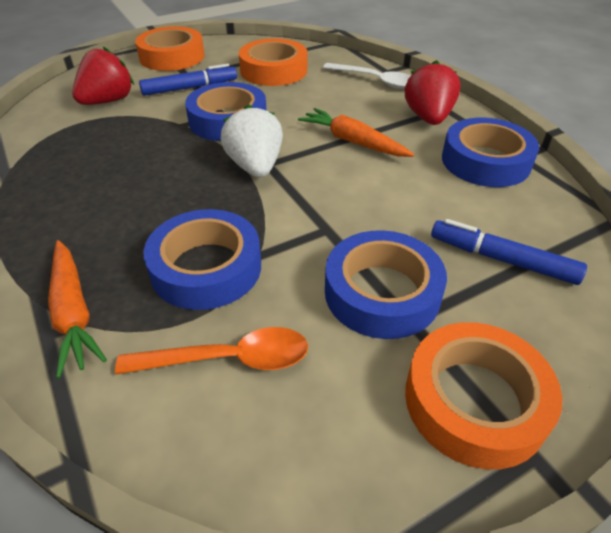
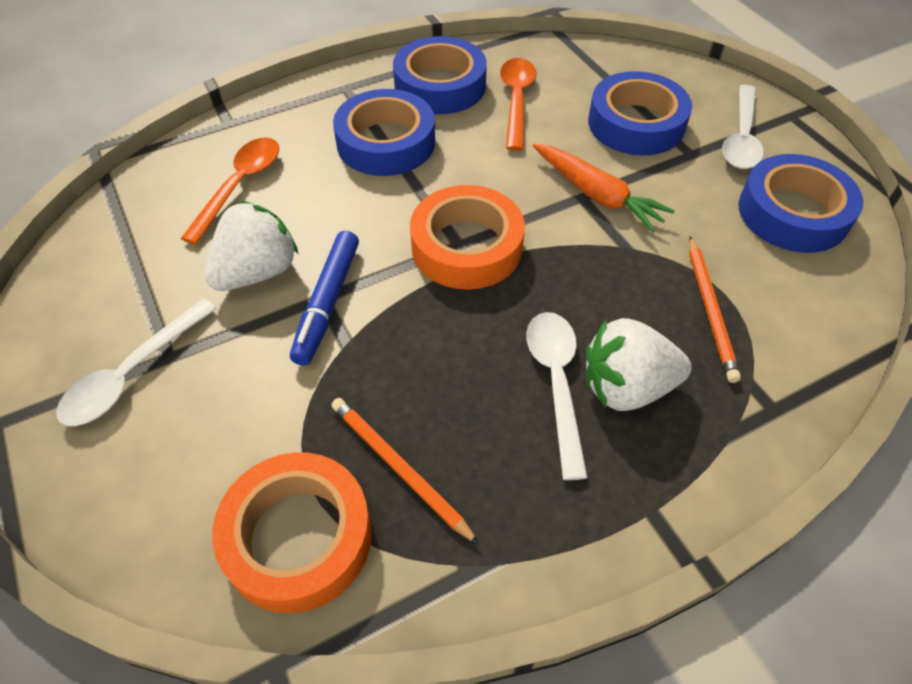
blue marker: [139,64,237,96] [431,219,587,285] = 2 -> [290,231,359,366] = 1
orange carrot: [48,240,107,378] [298,108,414,157] = 2 -> [533,144,675,232] = 1
orange pencil: none = 0 -> [331,398,479,545] [689,236,741,383] = 2
orange spoon: [115,327,308,375] = 1 -> [180,137,279,245] [500,58,536,151] = 2
orange tape: [135,26,204,71] [239,38,307,86] [405,322,563,469] = 3 -> [212,452,372,613] [410,185,525,290] = 2
red strawberry: [72,47,134,105] [405,60,460,125] = 2 -> none = 0
white spoon: [323,63,411,89] = 1 -> [56,299,217,426] [526,312,588,480] [722,85,764,169] = 3
white strawberry: [221,104,283,178] = 1 -> [205,201,299,291] [586,318,692,411] = 2

